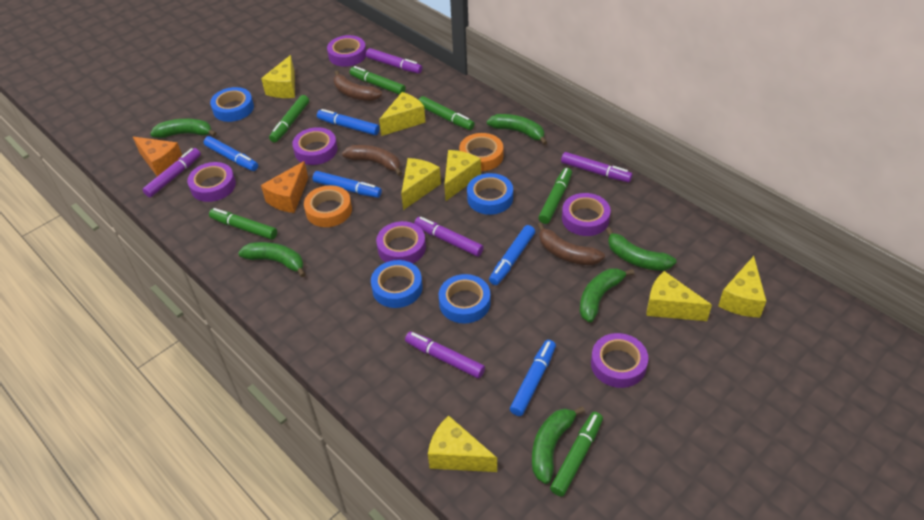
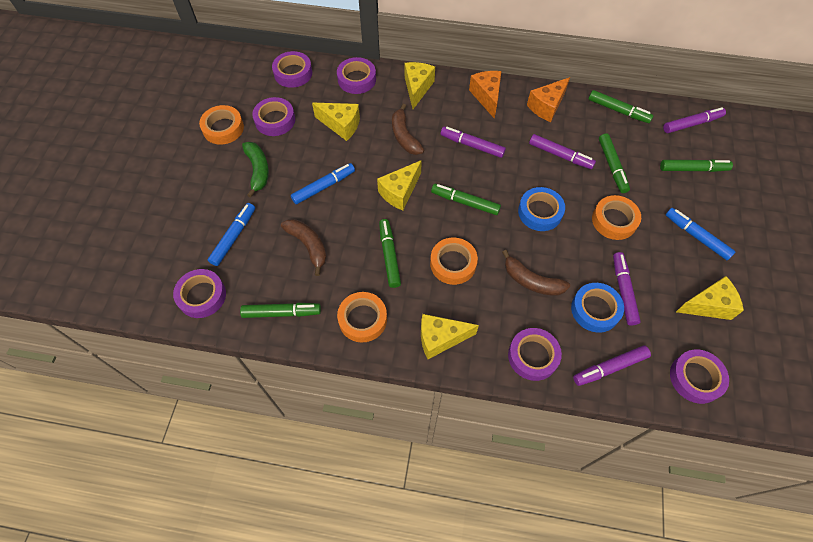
blue marker: [204,136,258,171] [313,171,382,198] [317,109,380,135] [489,225,535,285] [510,340,556,416] = 5 -> [208,203,255,266] [291,163,355,204] [666,208,736,260] = 3
blue tape: [210,87,254,122] [371,260,423,308] [439,274,491,324] [467,173,513,215] = 4 -> [518,187,565,231] [571,283,624,333] = 2
green banana: [150,119,217,138] [238,242,306,277] [487,114,547,145] [532,406,585,484] [580,268,634,322] [606,227,677,271] = 6 -> [242,142,269,198] = 1
orange tape: [304,185,352,227] [459,133,503,171] = 2 -> [199,105,244,145] [337,292,387,342] [430,238,478,285] [592,195,641,240] = 4
yellow cheese: [261,55,295,98] [379,92,426,136] [401,158,441,210] [428,415,497,472] [444,150,481,201] [646,271,712,321] [718,256,766,317] = 7 -> [312,103,360,141] [377,160,422,210] [405,62,435,109] [421,314,479,359] [676,276,744,320] = 5

